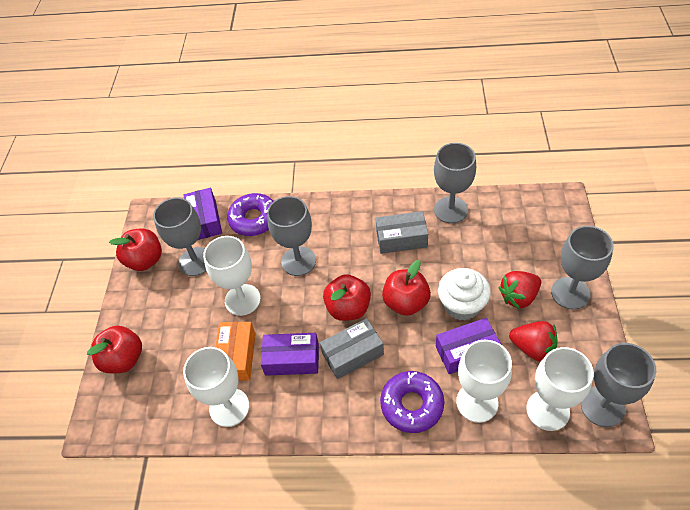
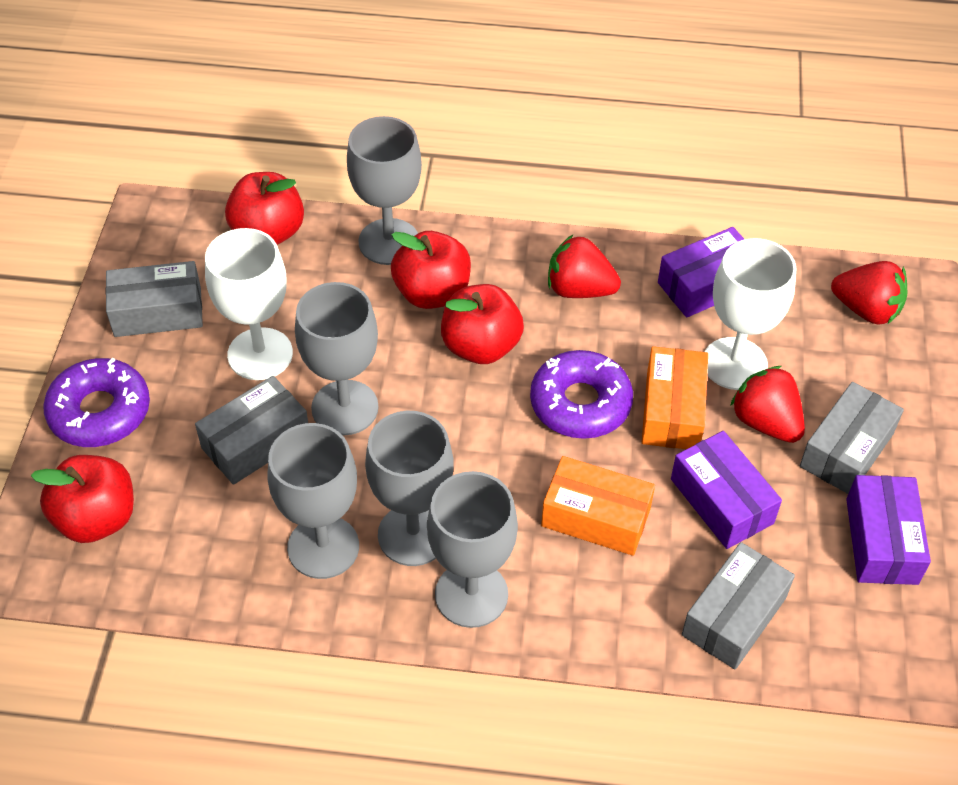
grey box: [320,318,384,379] [376,211,428,254] = 2 -> [106,261,203,337] [195,376,308,485] [682,542,795,670] [800,382,904,494] = 4
orange box: [215,322,256,381] = 1 -> [541,456,655,556] [642,346,708,449] = 2
red strawberry: [498,271,541,309] [509,321,558,361] = 2 -> [548,235,621,298] [730,366,805,443] [831,261,907,324] = 3
white cupcake: [438,268,491,321] = 1 -> none = 0
white goblet: [183,347,249,427] [203,236,261,316] [456,340,512,423] [526,347,594,431] = 4 -> [205,228,293,380] [705,238,797,390] = 2

